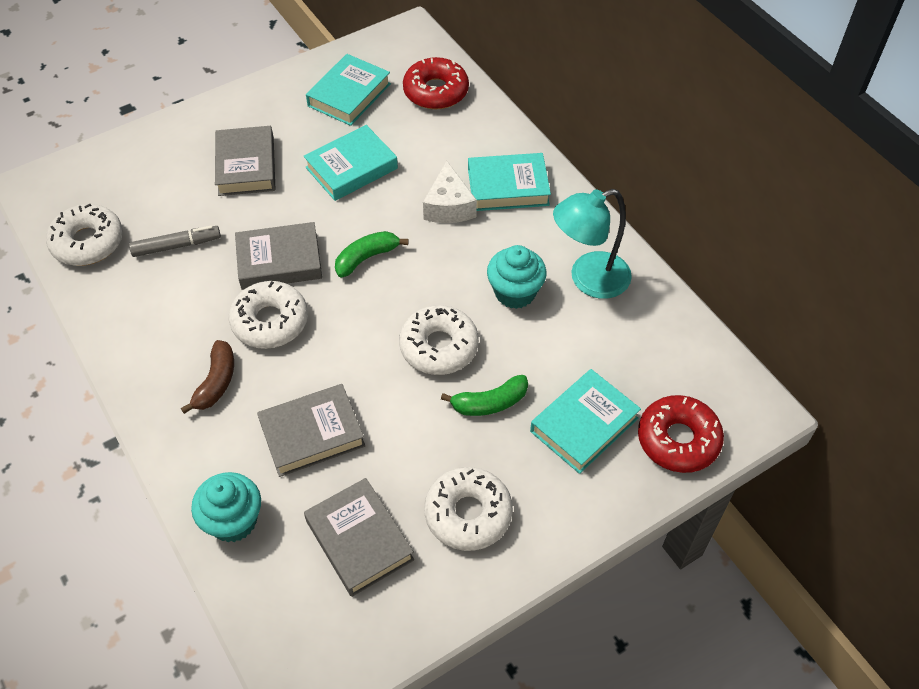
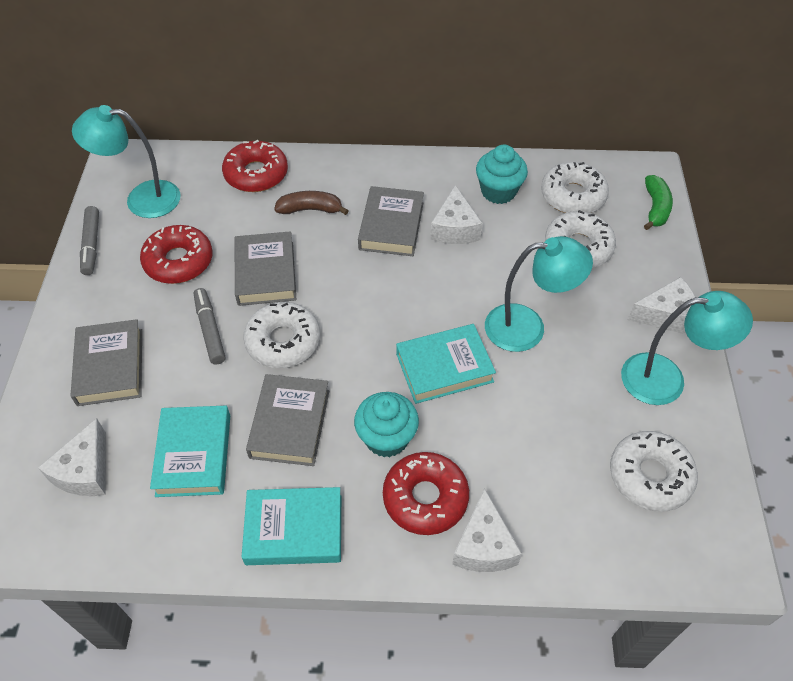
green banana: [335,231,409,277] [441,375,528,416] = 2 -> [644,175,673,230] = 1
grey marker: [129,225,221,257] = 1 -> [80,206,99,275] [194,288,226,365] = 2
red donut: [403,57,469,109] [638,395,724,473] = 2 -> [140,225,213,284] [222,140,288,192] [383,452,469,535] = 3
turquoise book: [304,125,398,201] [306,54,391,126] [468,153,551,211] [530,369,641,474] = 4 -> [150,406,230,497] [242,487,341,565] [396,324,496,404] = 3
turquoise lamp: [553,189,632,299] = 1 -> [72,105,180,218] [485,236,593,352] [621,291,753,405] = 3
white cheese: [423,161,477,223] = 1 -> [38,418,106,496] [430,185,483,244] [452,488,522,572] [627,277,695,335] = 4

